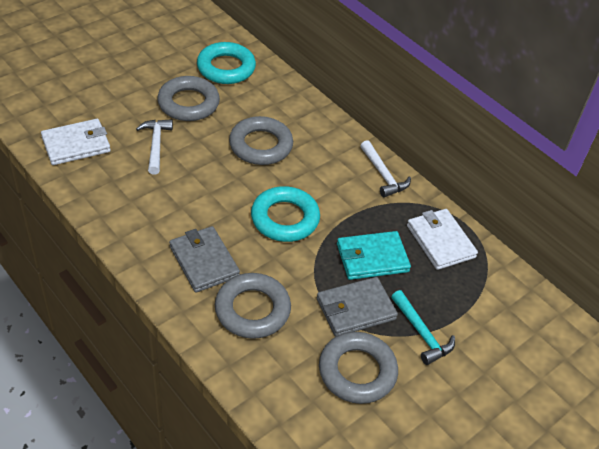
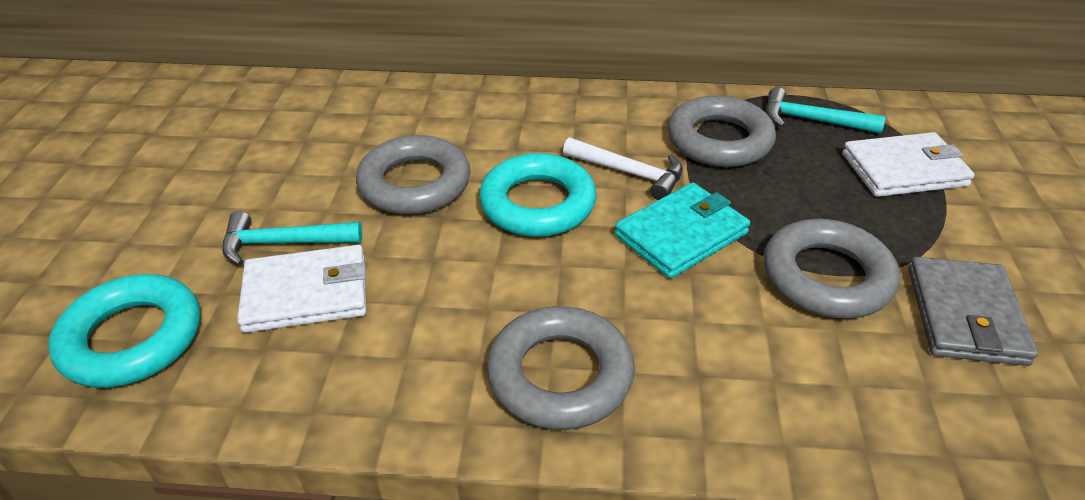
grey wallet: [169,226,240,293] [317,277,398,337] = 2 -> [908,257,1038,366] = 1
turquoise hammer: [391,290,455,365] = 1 -> [222,211,362,265] [766,87,886,134] = 2
white hammer: [136,119,173,175] [360,140,411,197] = 2 -> [563,137,683,200] = 1

